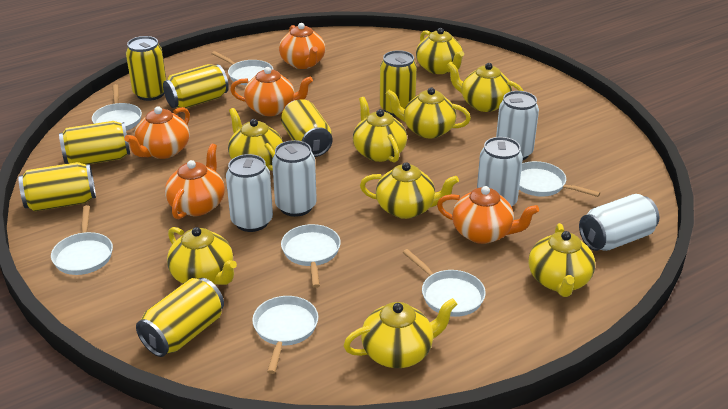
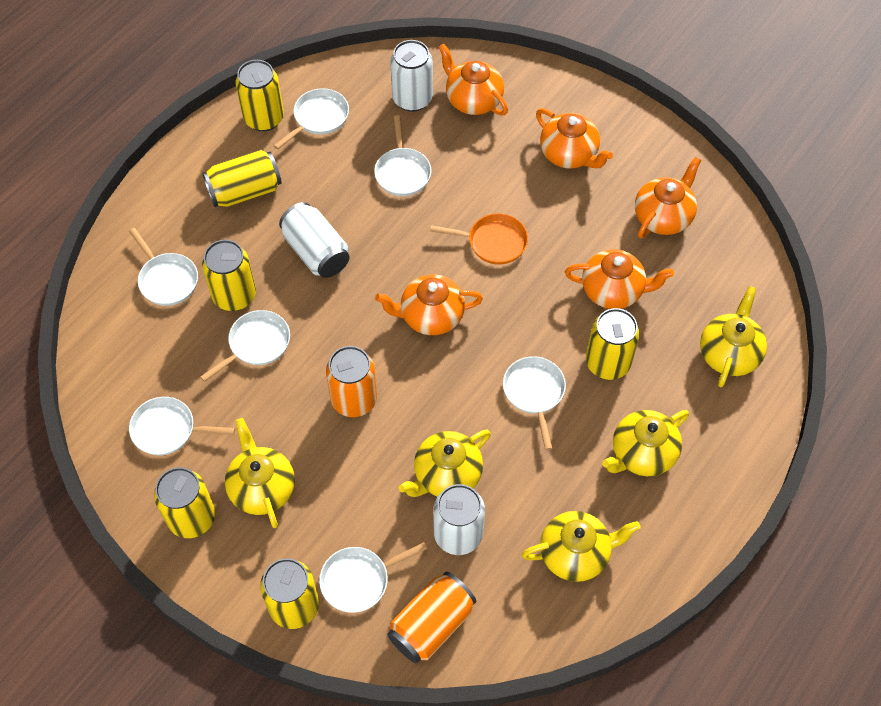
orange can: none = 0 -> [326,346,377,417] [387,572,476,663] = 2
orange pan: none = 0 -> [430,213,528,265] = 1
white can: [226,154,273,232] [272,140,317,217] [477,137,523,207] [496,91,539,160] [579,194,659,251] = 5 -> [279,202,350,278] [390,40,433,112] [433,484,485,555] = 3
yellow can: [19,162,96,212] [59,121,130,165] [126,36,166,101] [136,278,224,357] [163,64,229,108] [281,99,333,157] [380,50,417,117] = 7 -> [154,467,215,538] [202,150,282,207] [202,240,256,311] [236,60,284,132] [260,558,319,629] [586,308,640,380] = 6
yellow teapot: [167,227,237,285] [228,108,283,171] [343,298,457,368] [353,97,407,163] [360,162,459,219] [386,88,471,138] [416,28,464,74] [446,62,524,112] [529,223,595,297] = 9 -> [225,418,295,528] [399,429,491,497] [522,511,640,582] [602,410,689,476] [700,286,767,387] = 5

